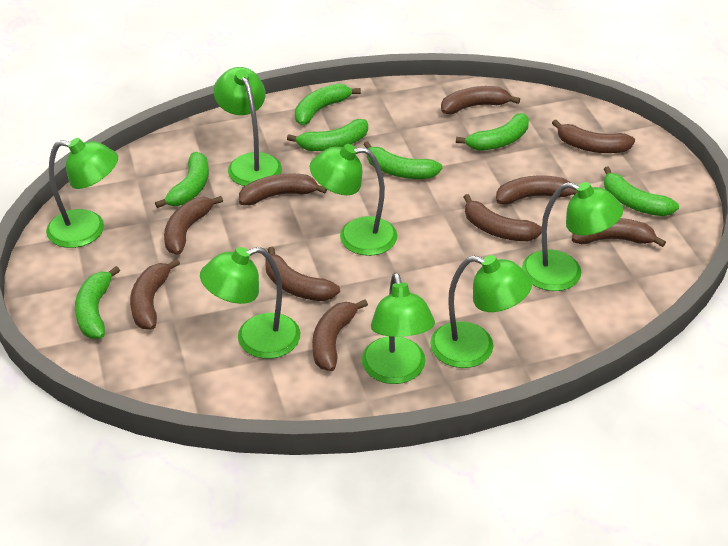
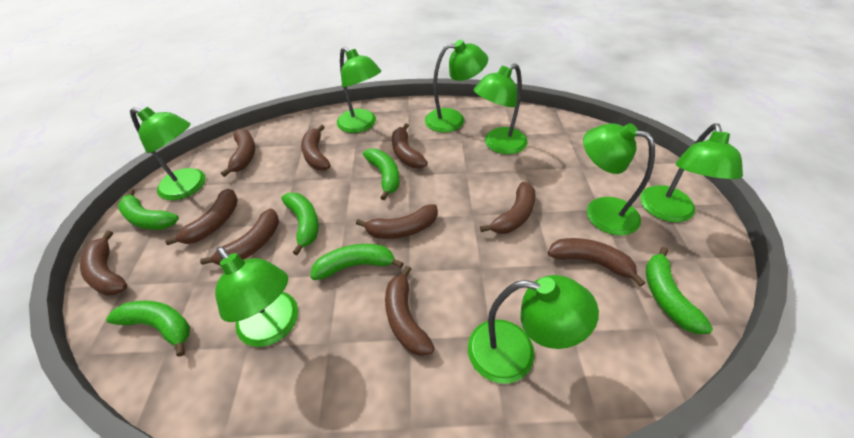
green banana: [75,266,120,339] [155,152,209,208] [287,119,368,151] [295,83,361,125] [363,141,443,179] [456,113,529,151] [604,167,679,216] = 7 -> [106,301,190,357] [118,189,179,230] [282,193,319,255] [310,244,404,280] [363,149,400,200] [646,247,713,334] = 6
green lamp: [46,138,118,248] [200,247,300,359] [214,67,282,186] [310,144,397,256] [362,272,435,384] [430,255,533,368] [522,182,623,291] = 7 -> [130,107,205,200] [215,247,298,347] [337,47,381,133] [425,40,488,132] [468,275,599,384] [474,63,528,154] [583,123,655,236] [640,123,743,222] = 8

